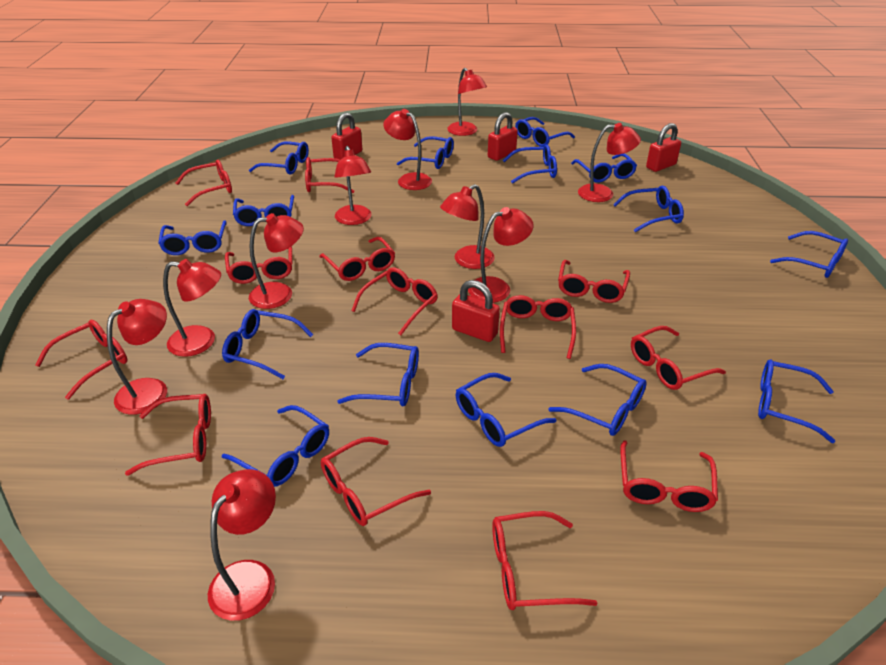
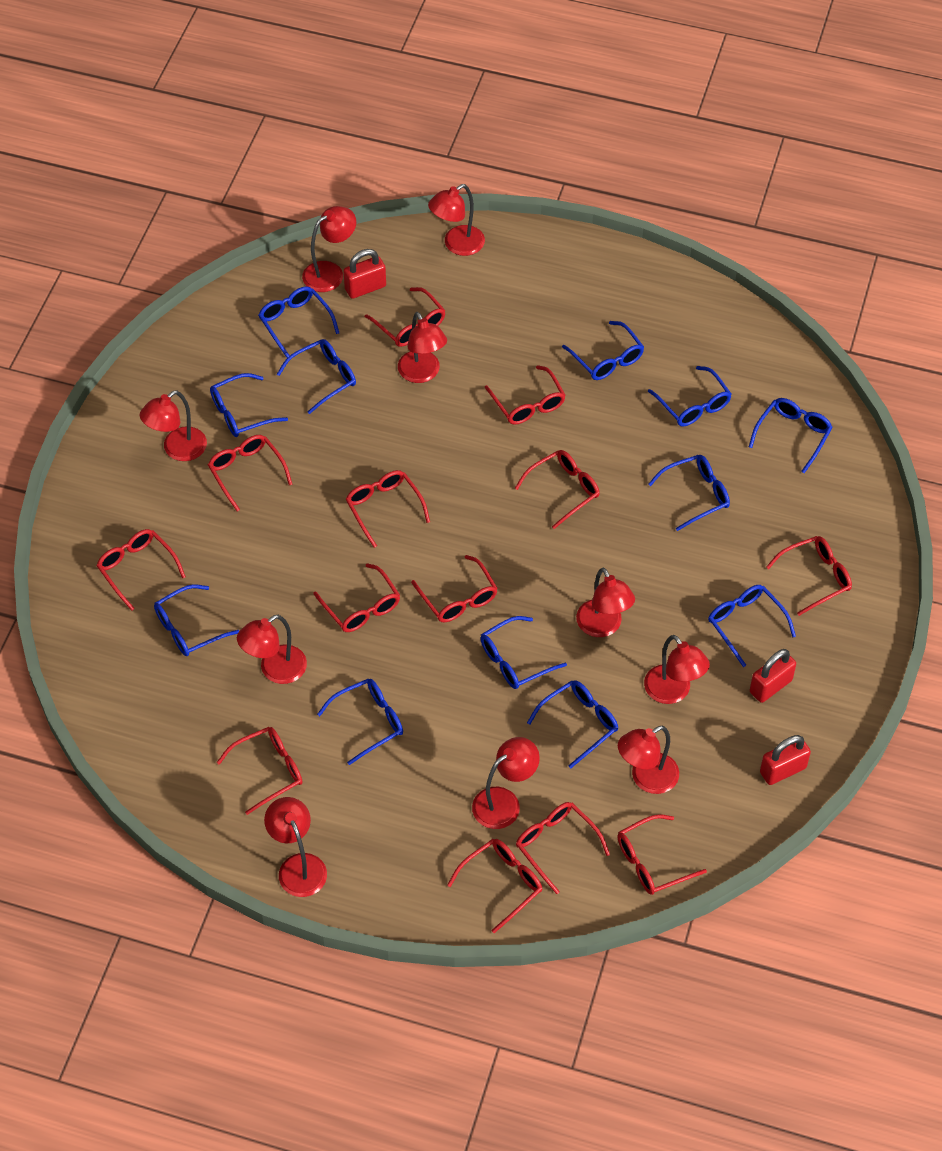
blue glasses: [158,220,227,255] [222,309,313,379] [222,405,329,487] [233,195,294,226] [249,141,309,174] [337,343,419,407] [397,136,454,169] [456,373,556,447] [503,144,557,184] [515,117,575,147] [548,364,647,436] [571,153,637,183] [613,186,684,232] [758,360,835,443] [770,231,848,278] = 15 -> [154,584,239,656] [210,373,288,437] [258,286,339,358] [277,339,356,414] [317,679,403,765] [480,616,567,689] [527,680,618,768] [562,321,644,380] [648,366,732,426] [648,455,730,531] [708,585,796,667] [749,398,833,473] = 12
red padlock: [331,113,362,160] [452,280,500,342] [488,112,518,161] [646,123,681,172] = 4 -> [343,249,386,299] [750,649,796,703] [760,735,811,785] = 3

